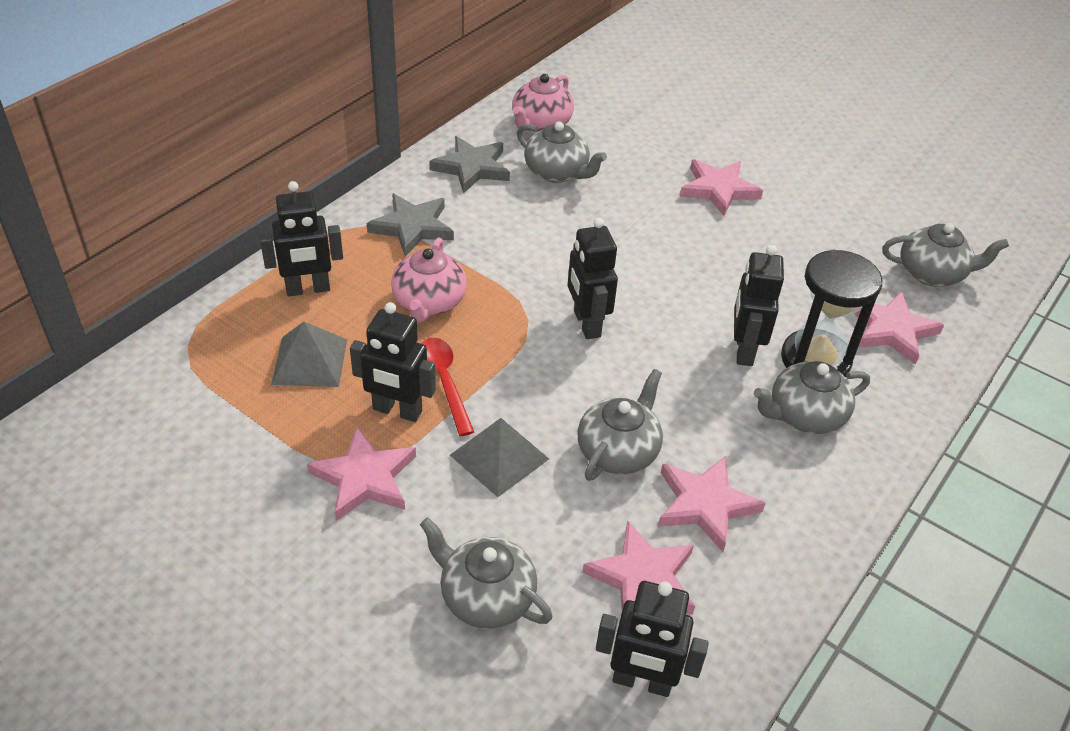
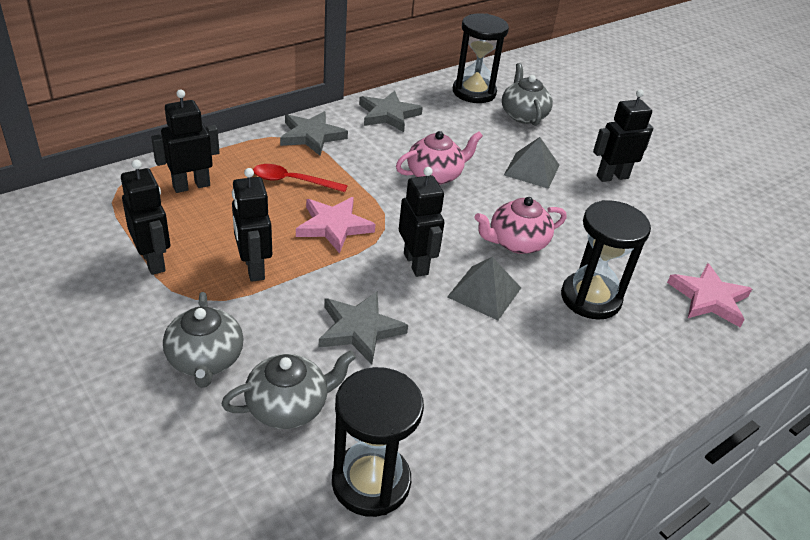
black hourglass: [781,250,882,377] = 1 -> [332,367,424,517] [453,13,509,103] [561,200,651,320] = 3
grey star: [367,194,454,257] [429,136,510,193] = 2 -> [280,111,348,156] [319,291,408,364] [359,91,423,132] = 3
grey teapot: [420,518,553,629] [517,122,607,183] [578,369,663,481] [754,361,870,434] [883,223,1009,286] = 5 -> [163,292,244,388] [221,350,356,429] [502,63,553,126] = 3
pink star: [307,427,416,521] [582,520,695,615] [658,456,766,552] [680,159,763,216] [854,292,944,365] = 5 -> [296,197,375,253] [667,263,752,327] = 2

